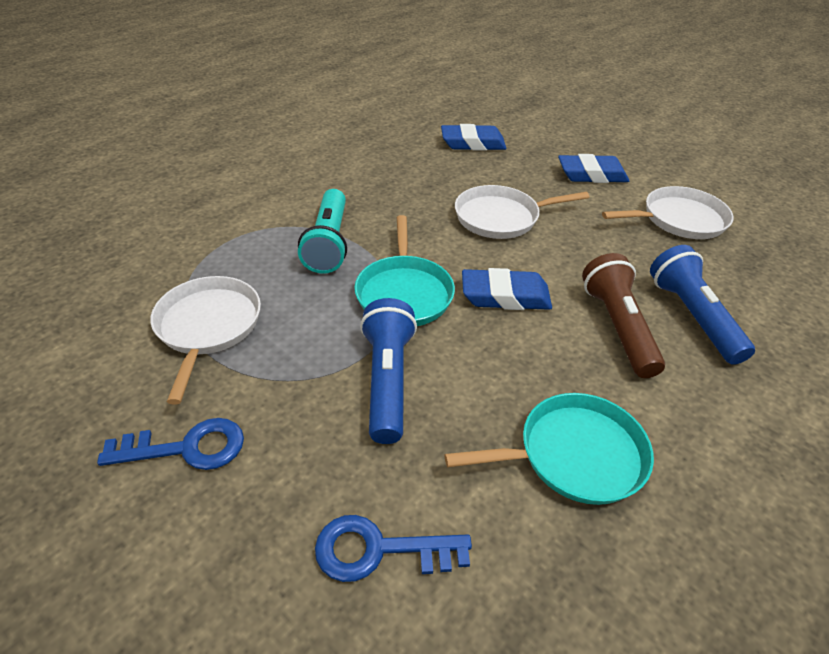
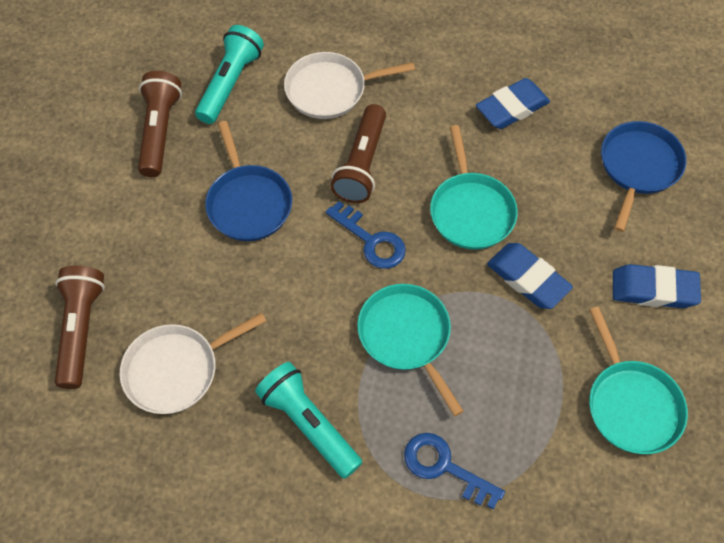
blue flashlight: [360,298,417,444] [650,245,755,365] = 2 -> none = 0
blue pan: none = 0 -> [205,121,292,241] [601,121,686,232] = 2
brown flashlight: [582,253,665,378] = 1 -> [55,266,105,389] [138,71,182,177] [331,104,386,203] = 3
turquoise flashlight: [298,189,347,274] = 1 -> [195,25,264,124] [255,362,362,479] = 2
turquoise pan: [354,215,455,326] [445,393,654,505] = 2 -> [357,284,464,416] [430,125,518,250] [589,306,688,454] = 3
white pan: [150,276,261,404] [455,185,589,239] [602,186,734,239] = 3 -> [120,313,266,414] [284,52,415,119] = 2

